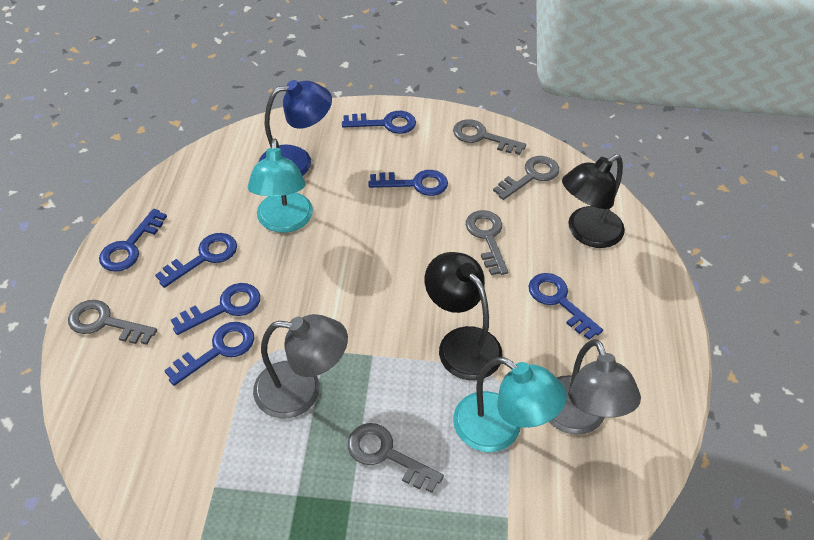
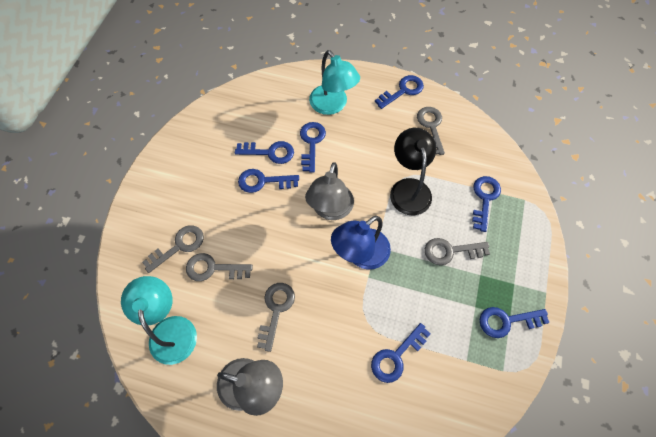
black lamp: [425,252,502,380] [562,154,625,248] = 2 -> [390,128,436,215] = 1

